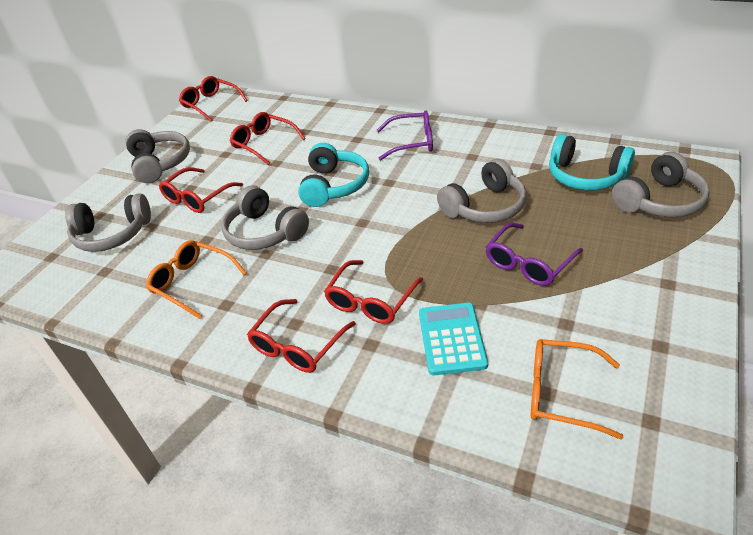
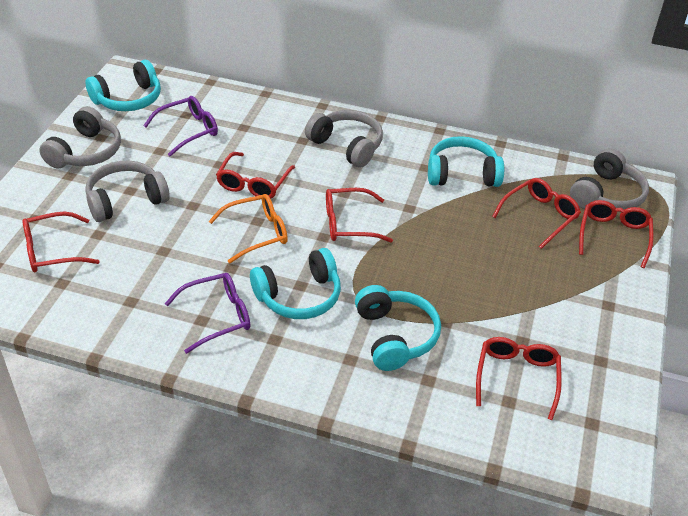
grey headphones: [65,193,151,252] [126,129,190,183] [222,185,309,250] [437,159,527,223] [612,152,710,218] = 5 -> [39,106,121,169] [85,161,170,222] [305,110,383,168] [570,148,649,210] = 4
orange glasses: [146,240,247,319] [531,339,623,440] = 2 -> [209,194,288,263] = 1
red glasses: [159,167,243,213] [179,76,248,122] [230,112,306,165] [247,299,356,373] [324,260,423,324] = 5 -> [23,211,100,272] [216,152,295,199] [326,188,393,243] [476,337,562,420] [492,178,581,249] [579,200,654,268] = 6
turquoise calculator: [419,303,488,375] = 1 -> none = 0
turquoise headphones: [298,143,369,207] [549,134,635,190] = 2 -> [85,60,161,111] [250,248,341,319] [355,285,441,371] [428,136,504,187] = 4

